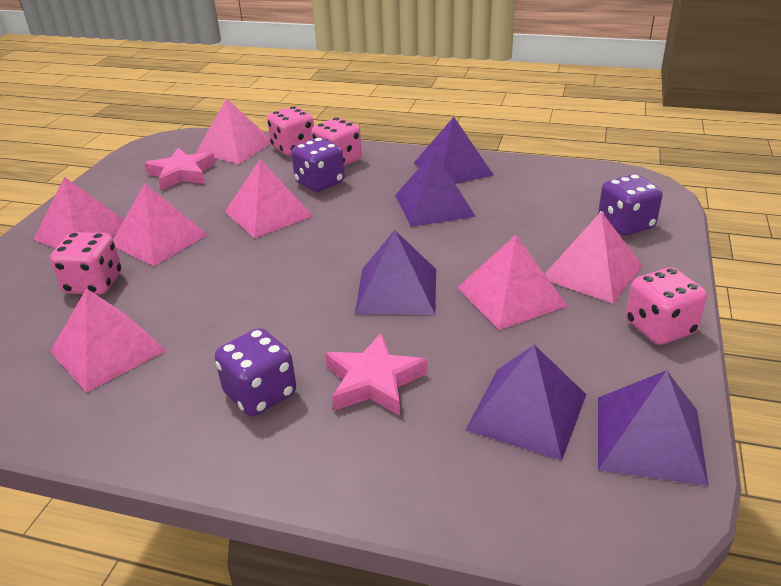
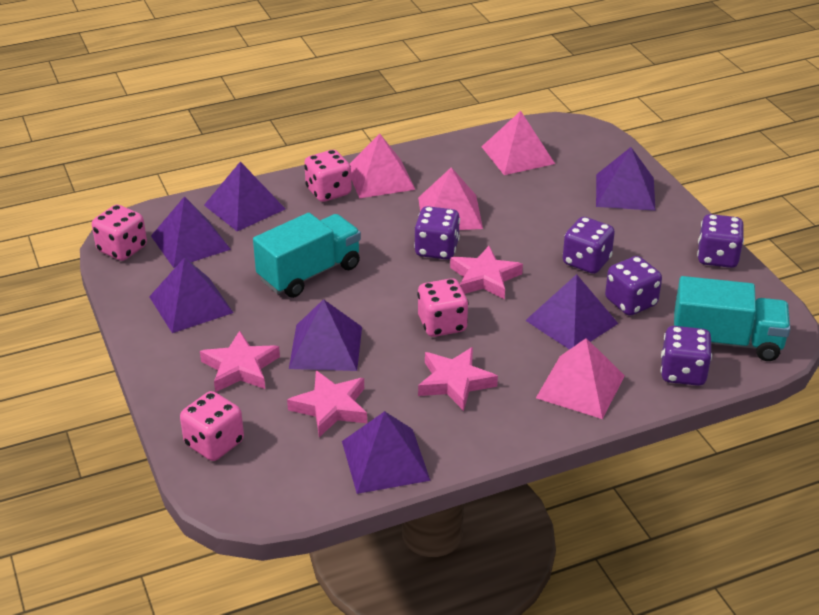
pink pyramid: [33,177,124,248] [50,289,166,393] [113,184,208,266] [195,98,271,164] [225,159,313,238] [457,235,567,330] [545,211,643,304] = 7 -> [350,133,416,198] [418,167,483,230] [481,111,555,175] [536,338,625,419] = 4
pink star: [144,148,216,190] [325,333,427,416] = 2 -> [200,331,280,392] [287,371,367,437] [418,347,498,411] [450,246,523,300] = 4
purple dice: [215,328,296,416] [291,138,345,192] [598,174,662,236] = 3 -> [414,206,460,260] [563,217,615,274] [605,256,662,316] [661,326,712,386] [697,214,744,268] = 5
purple pyramid: [355,230,436,315] [395,151,476,227] [414,117,494,184] [466,345,586,460] [598,370,709,486] = 5 -> [149,257,233,333] [151,196,231,268] [204,161,285,231] [289,299,362,371] [342,411,431,494] [525,274,619,350] [596,147,655,211] = 7
turquoise truck: none = 0 -> [253,213,361,298] [674,276,790,361] = 2

